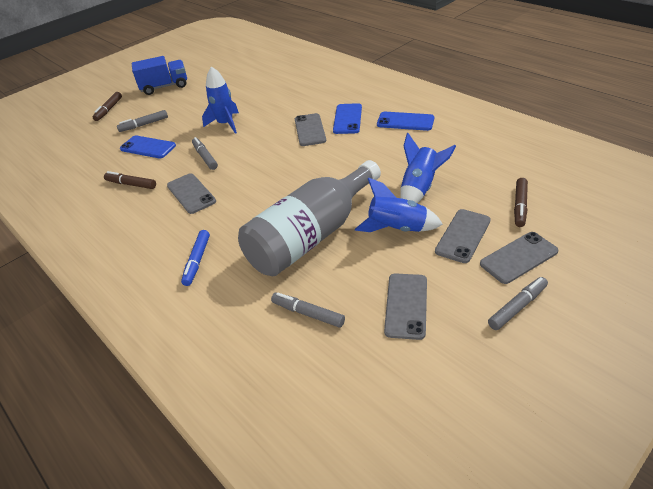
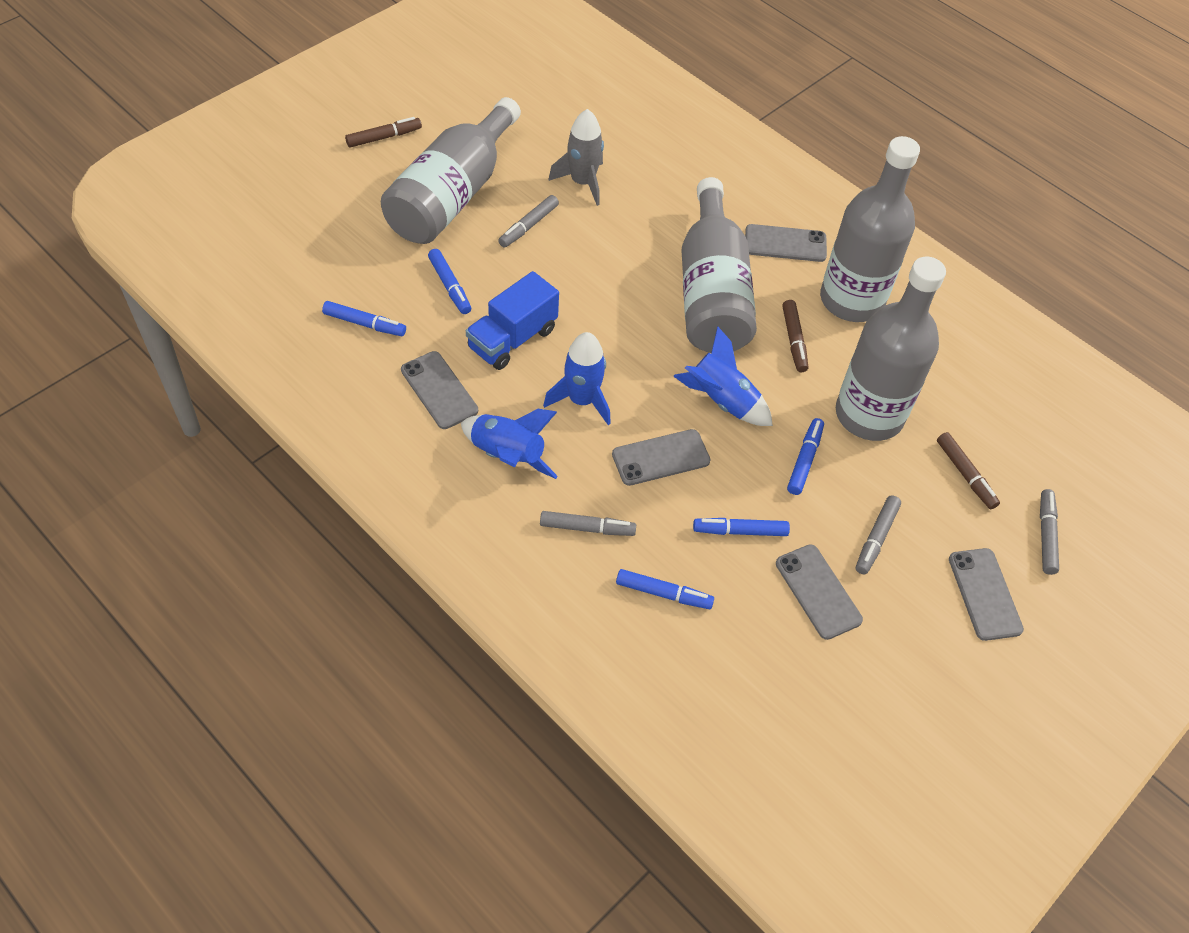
blue marker: [181,230,210,286] = 1 -> [322,301,406,336] [428,249,471,314] [616,569,714,609] [693,518,790,536] [787,418,824,495] = 5
blue phone: [120,135,176,158] [333,103,362,134] [377,112,434,131] = 3 -> none = 0
grey bottle: [238,160,381,276] = 1 -> [381,97,521,244] [681,177,757,353] [820,136,920,322] [836,257,946,441] = 4
grey rocket: none = 0 -> [548,109,604,206] = 1

